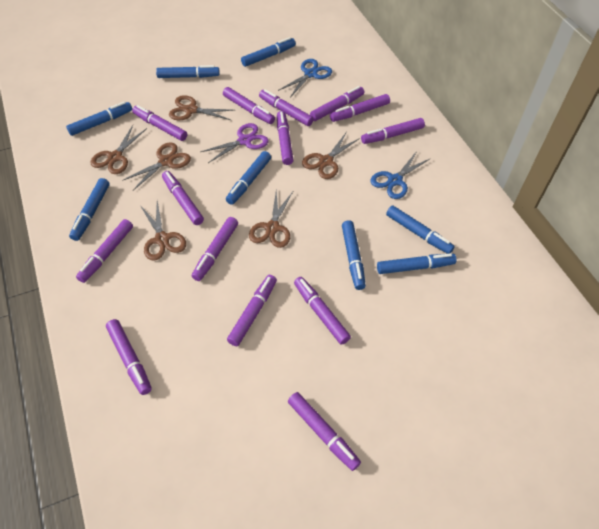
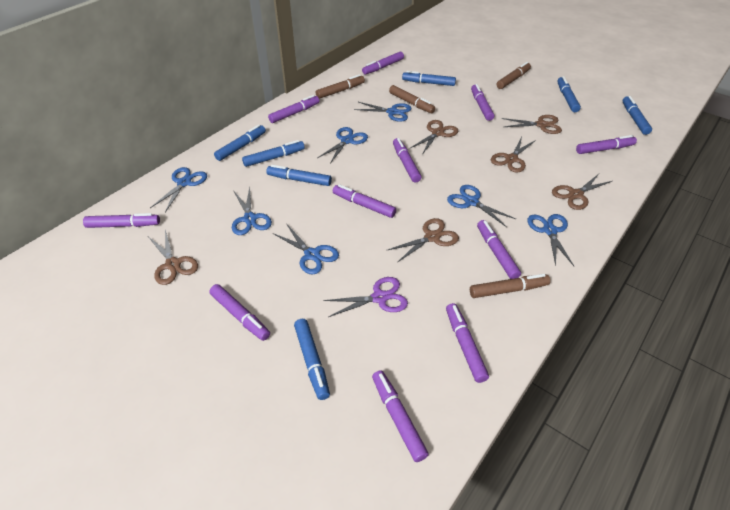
blue marker: [66,102,132,136] [69,178,110,241] [156,65,220,78] [226,151,271,205] [241,37,296,67] [342,220,366,290] [377,253,456,274] [386,205,455,254] = 8 -> [214,125,266,161] [242,140,305,167] [266,165,332,186] [294,319,330,400] [402,71,456,86] [557,76,581,112] [623,96,652,135] = 7
blue scissors: [278,59,332,97] [371,151,431,199] = 2 -> [150,167,207,212] [232,187,272,235] [273,225,339,274] [318,127,368,164] [354,102,412,122] [447,185,516,227] [527,214,574,266] = 7
brown marker: none = 0 -> [316,74,365,99] [389,85,435,113] [470,274,550,298] [497,62,531,89] = 4
purple marker: [76,219,133,283] [106,319,152,395] [132,105,187,141] [162,171,204,225] [192,217,238,281] [223,87,275,124] [227,275,277,346] [259,89,314,126] [277,111,293,165] [288,392,361,471] [294,277,351,345] [310,86,364,121] [330,94,390,122] [361,118,425,144] = 14 -> [83,213,160,228] [209,284,270,341] [268,95,319,123] [333,184,396,218] [362,52,404,75] [372,370,429,462] [393,138,422,182] [446,303,489,383] [471,84,494,121] [477,220,521,279] [576,135,637,154] = 11

